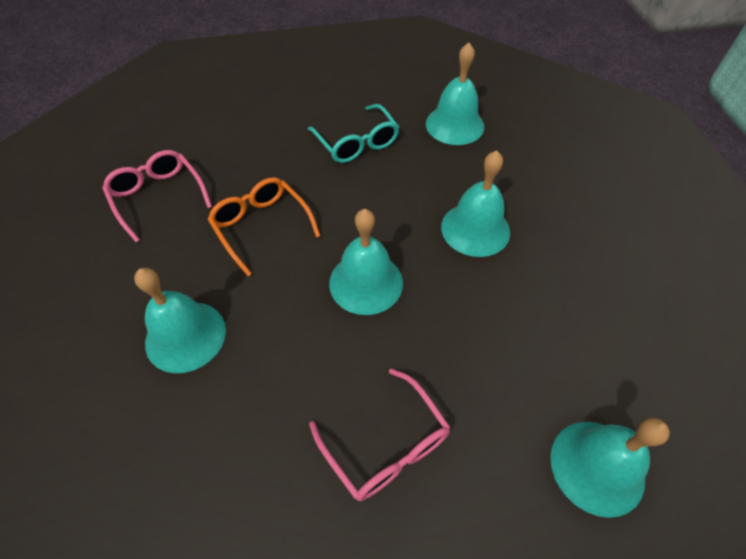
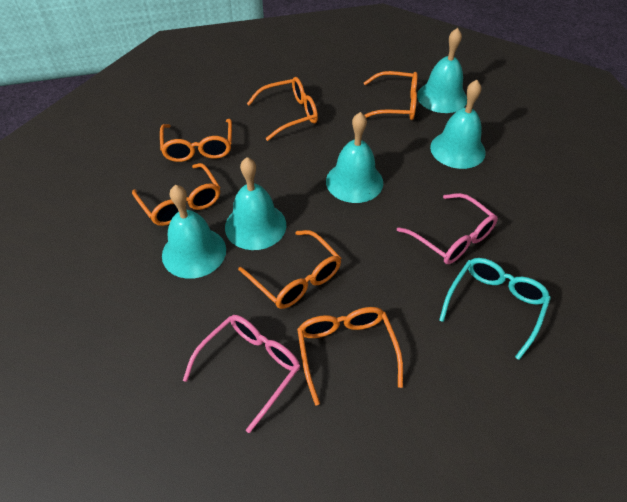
orange glasses: [208,177,320,276] = 1 -> [132,163,220,226] [160,119,232,162] [238,230,341,309] [247,77,318,141] [297,307,403,405] [364,71,418,120] = 6

